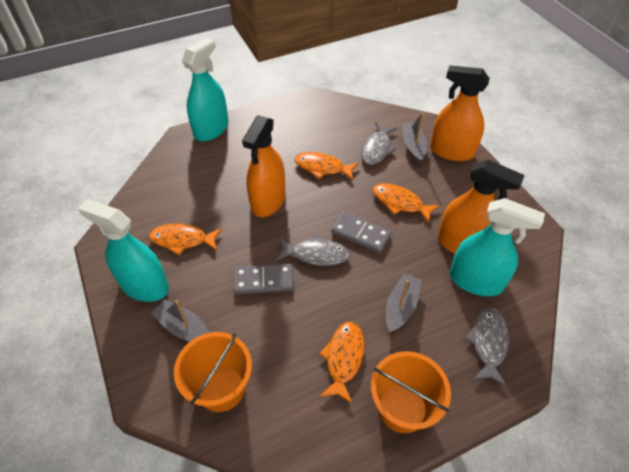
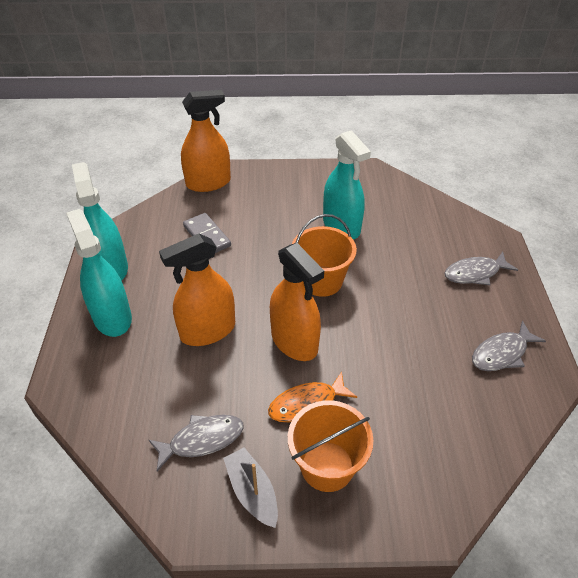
grey boat: [151,299,210,341] [386,273,422,332] [402,113,427,164] = 3 -> [223,448,278,528] = 1
grey domino: [234,264,294,294] [331,212,391,253] = 2 -> [183,213,231,253] = 1
orange fish: [149,224,222,255] [295,152,359,180] [319,322,365,404] [372,183,440,223] = 4 -> [268,372,357,423] = 1

